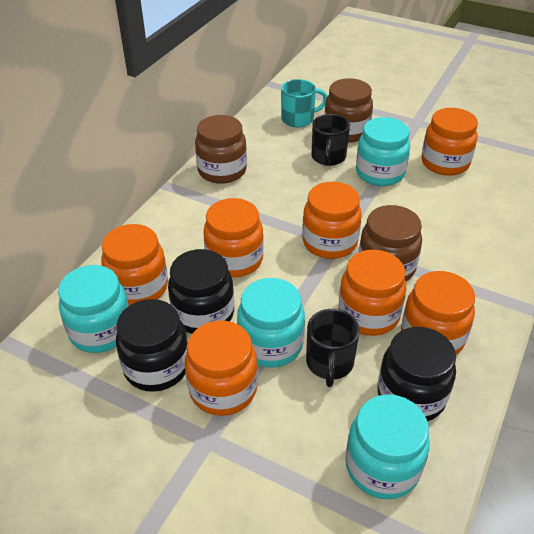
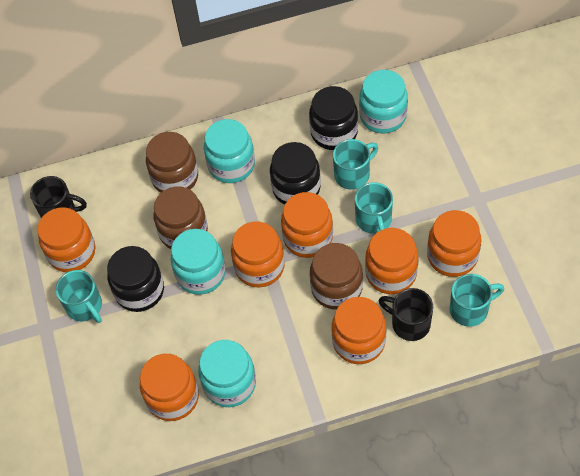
turquoise mug: [281,79,327,127] = 1 -> [56,270,102,323] [333,139,378,190] [355,182,393,234] [450,274,504,327] = 4

